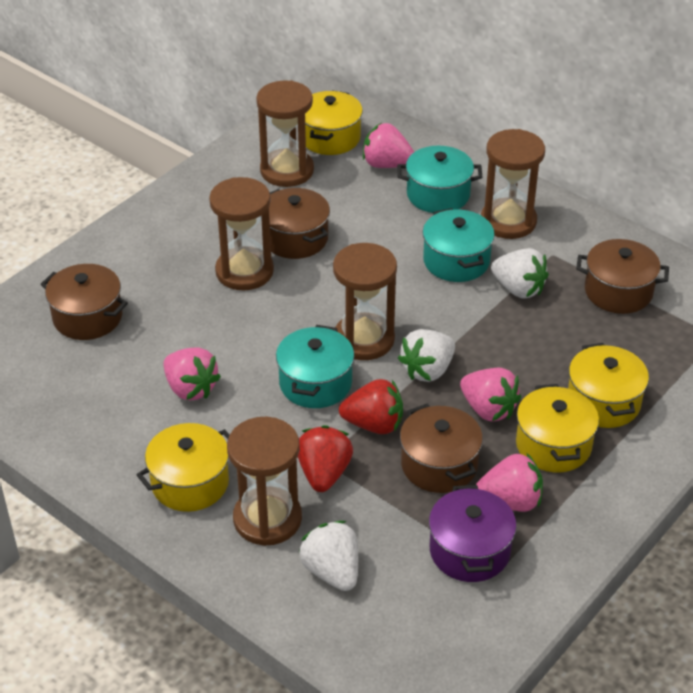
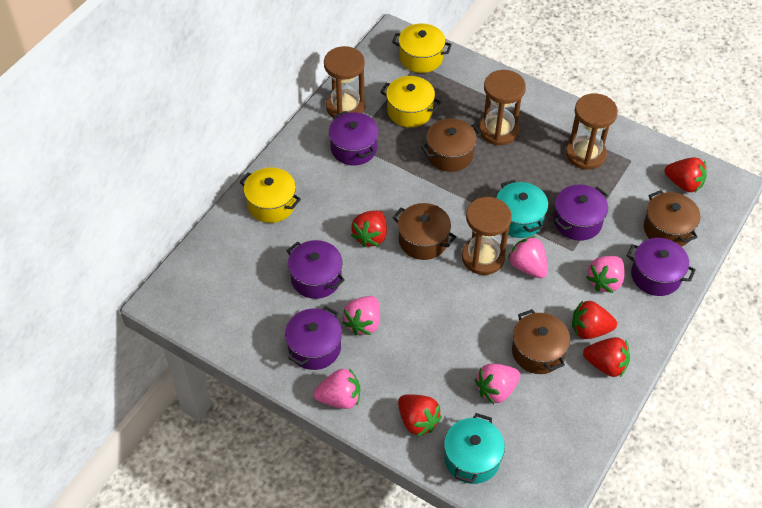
brown hourglass: [209,177,274,290] [227,417,302,546] [256,81,314,187] [333,243,397,360] [481,129,545,239] = 5 -> [324,46,365,118] [462,197,512,275] [479,70,526,145] [566,93,618,170] = 4
pink strawberry: [164,347,221,400] [363,123,414,168] [460,368,521,422] [476,454,543,512] = 4 -> [314,368,360,409] [342,296,380,335] [475,363,520,404] [508,236,548,278] [586,256,625,293] = 5
purple pot: [429,485,517,582] = 1 -> [285,306,342,370] [287,240,345,299] [329,111,379,165] [554,184,608,241] [626,238,696,296] = 5
red strawberry: [298,425,353,492] [339,379,403,434] = 2 -> [351,210,387,247] [398,394,442,436] [572,300,617,339] [583,337,630,377] [664,157,706,192] = 5
turquoise pot: [276,325,354,408] [397,146,482,213] [423,208,495,282] = 3 -> [444,413,505,484] [496,180,548,238] = 2
white strawberry: [299,521,358,591] [398,329,455,382] [491,248,549,299] = 3 -> none = 0
yellow pot: [137,423,229,512] [305,90,363,155] [516,384,599,472] [568,343,649,428] = 4 -> [240,167,301,223] [380,76,441,127] [392,24,452,73] = 3

